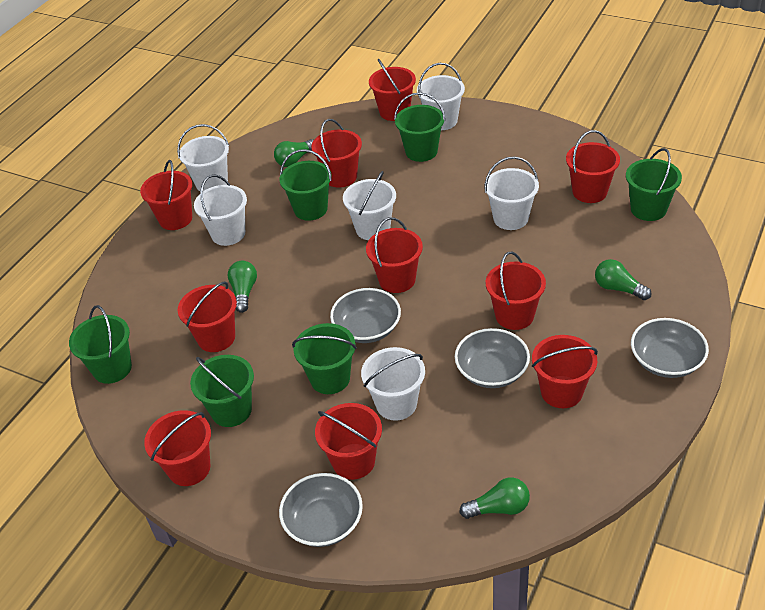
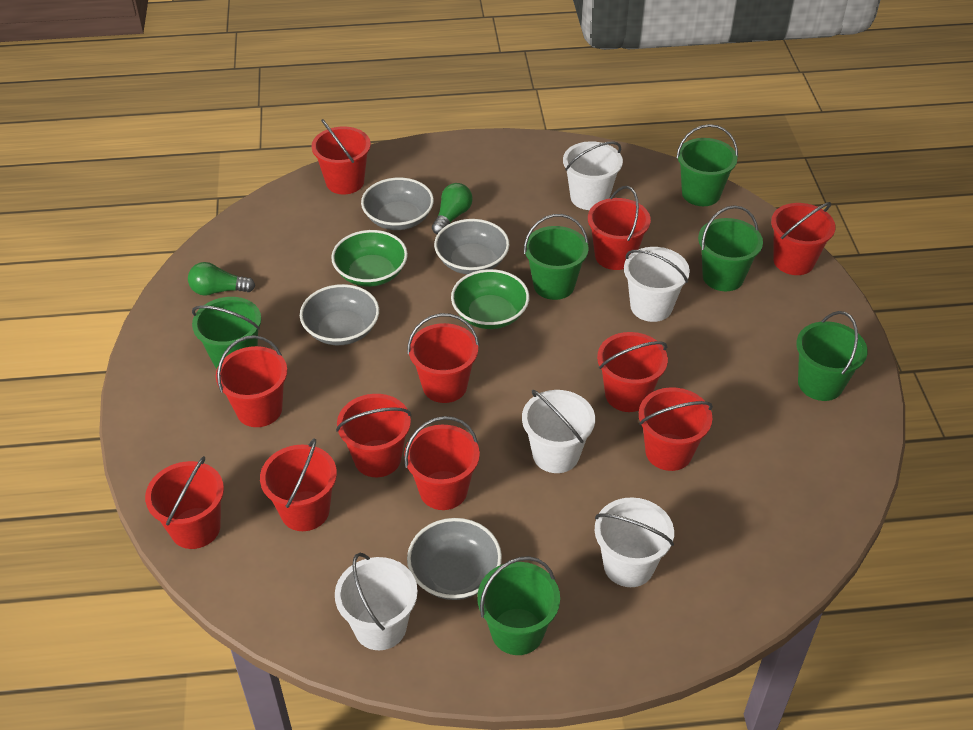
green bowl: none = 0 -> [331,230,408,287] [451,269,529,329] = 2
green light bulb: [228,261,257,313] [274,139,314,167] [459,478,530,519] [595,259,652,300] = 4 -> [188,262,255,296] [432,183,473,234] = 2
red bucket: [140,160,192,230] [144,410,211,486] [178,281,237,352] [311,119,362,188] [315,403,382,480] [366,217,423,293] [369,59,416,121] [486,251,546,330] [532,335,598,408] [566,130,620,203] = 10 -> [145,456,224,549] [216,335,287,427] [260,438,337,531] [311,119,371,194] [336,394,411,477] [404,416,480,510] [407,313,479,403] [588,186,651,270] [597,332,668,412] [639,387,713,471] [771,202,836,275] = 11
white bucket: [177,124,229,192] [194,175,247,246] [343,171,396,240] [361,347,425,421] [417,63,465,130] [484,156,539,230] = 6 -> [335,553,418,650] [522,390,595,473] [563,141,623,210] [595,497,674,587] [624,247,690,322] = 5

